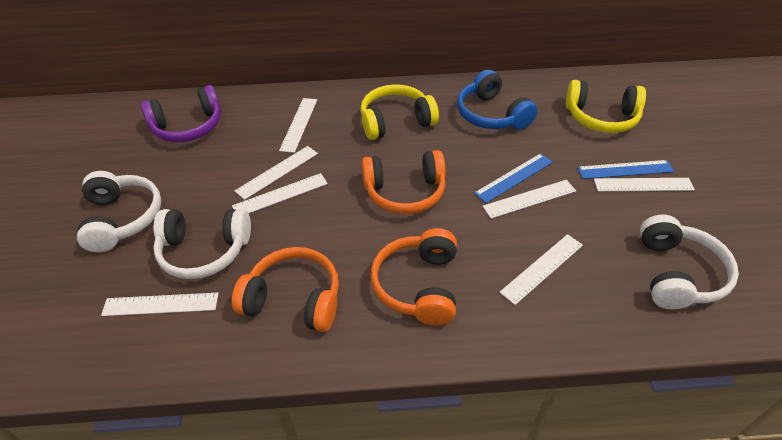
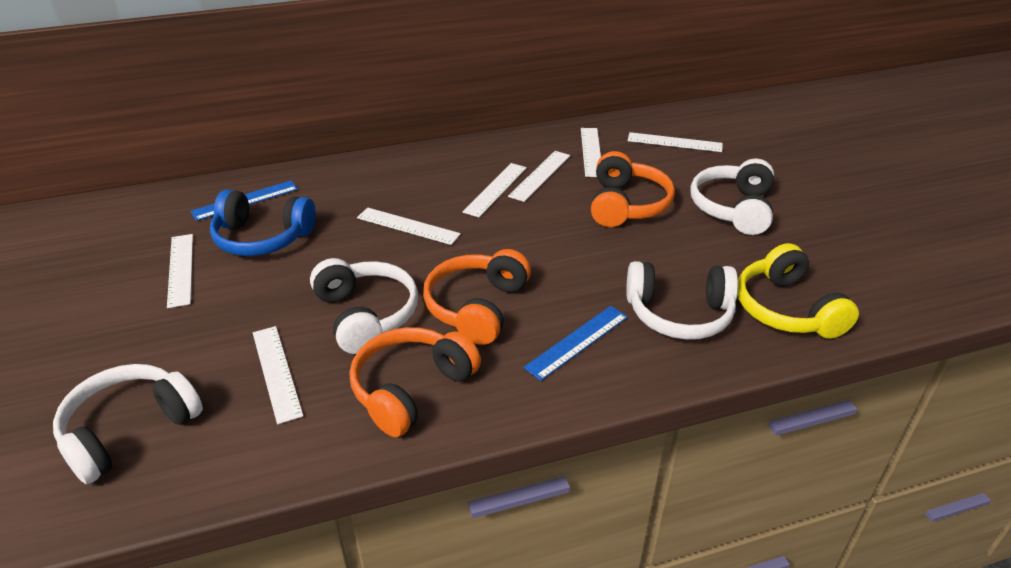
purple headphones: [141,85,221,142] = 1 -> none = 0
white headphones: [77,171,161,252] [153,209,251,279] [640,215,739,310] = 3 -> [53,364,203,484] [310,258,418,354] [626,261,738,340] [690,159,774,235] = 4
yellow headphones: [360,85,439,140] [566,80,646,133] = 2 -> [737,243,859,339] = 1

